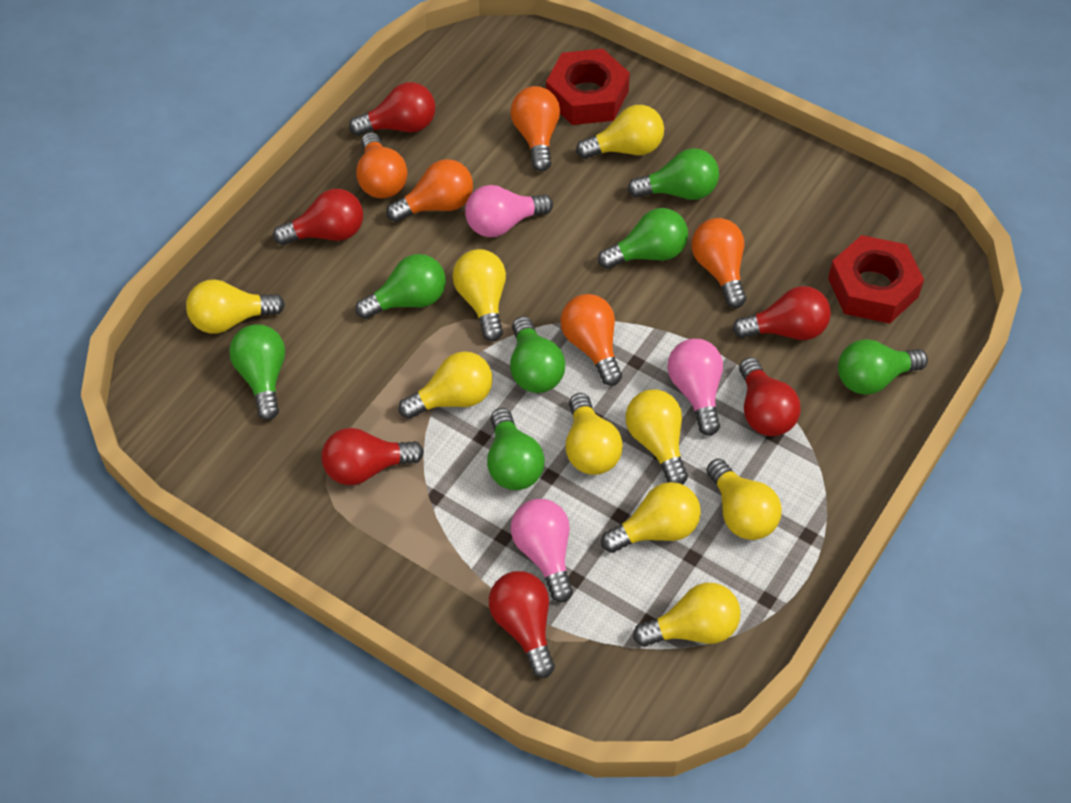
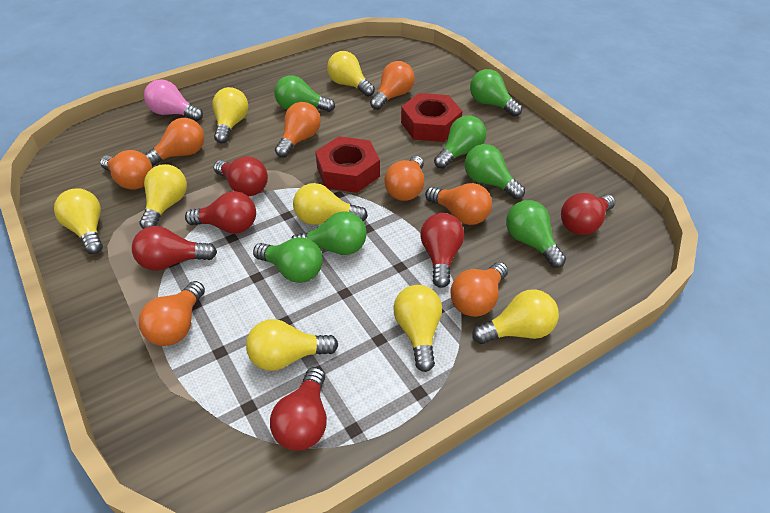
orange light bulb: [356,132,408,198] [386,159,473,222] [510,86,560,172] [561,294,622,386] [692,218,746,308] = 5 -> [100,150,152,190] [139,281,205,346] [144,118,204,167] [275,102,321,158] [370,61,415,110] [385,156,424,201] [425,183,492,225] [450,262,508,317] = 8
pink light bulb: [465,185,553,237] [511,499,573,602] [667,339,723,436] = 3 -> [144,79,203,121] = 1
yellow light bulb: [186,279,285,334] [398,351,493,419] [452,249,506,341] [566,393,623,475] [576,105,664,159] [601,482,701,553] [626,389,688,485] [633,583,741,647] [706,459,782,540] = 9 -> [54,188,103,254] [139,164,187,229] [212,87,248,143] [246,319,338,371] [293,183,368,225] [327,51,375,97] [393,285,442,372] [473,289,559,344] = 8

